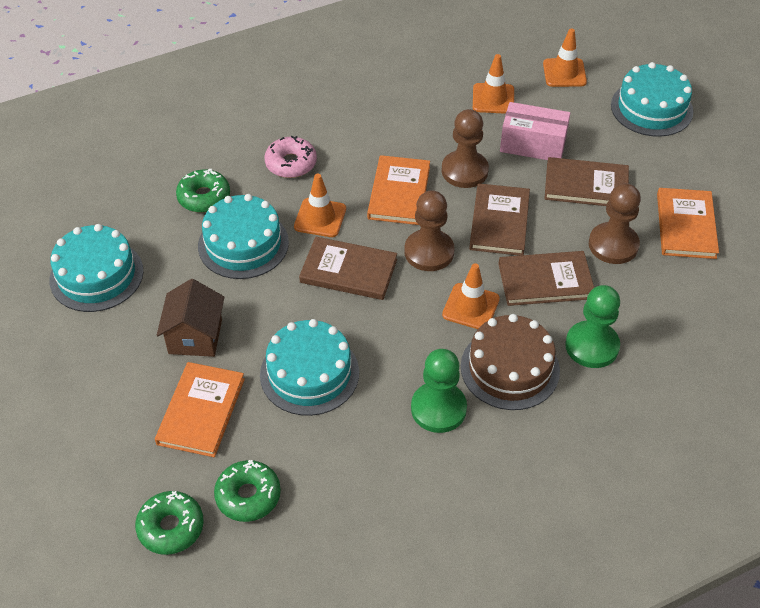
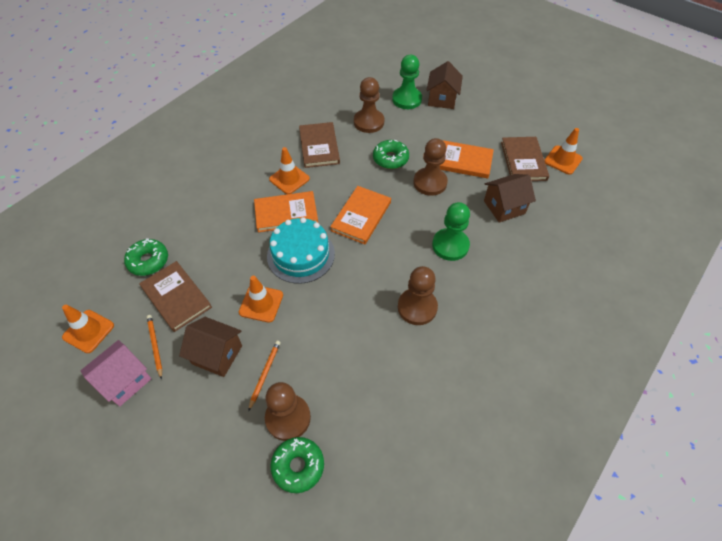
brown book: [299,237,397,300] [469,183,530,256] [498,251,594,306] [544,157,629,206] = 4 -> [139,261,212,332] [299,122,340,168] [501,137,549,181] = 3
brown cake: [461,314,560,410] = 1 -> none = 0
brown house: [157,279,224,357] = 1 -> [179,317,242,377] [427,61,463,109] [484,174,536,223] = 3
brown pawn: [404,190,455,271] [441,109,489,188] [589,183,641,264] = 3 -> [265,382,311,441] [354,77,384,133] [398,266,438,325] [413,138,448,196] = 4
orange pencil: none = 0 -> [147,315,162,379] [248,341,280,411] = 2
pink box: [500,102,570,160] = 1 -> none = 0
pink donut: [264,136,317,178] = 1 -> none = 0
pink house: none = 0 -> [80,340,152,406] = 1
turquoise cake: [49,224,143,312] [198,194,289,279] [260,319,359,416] [611,62,693,137] = 4 -> [267,217,335,284] = 1

